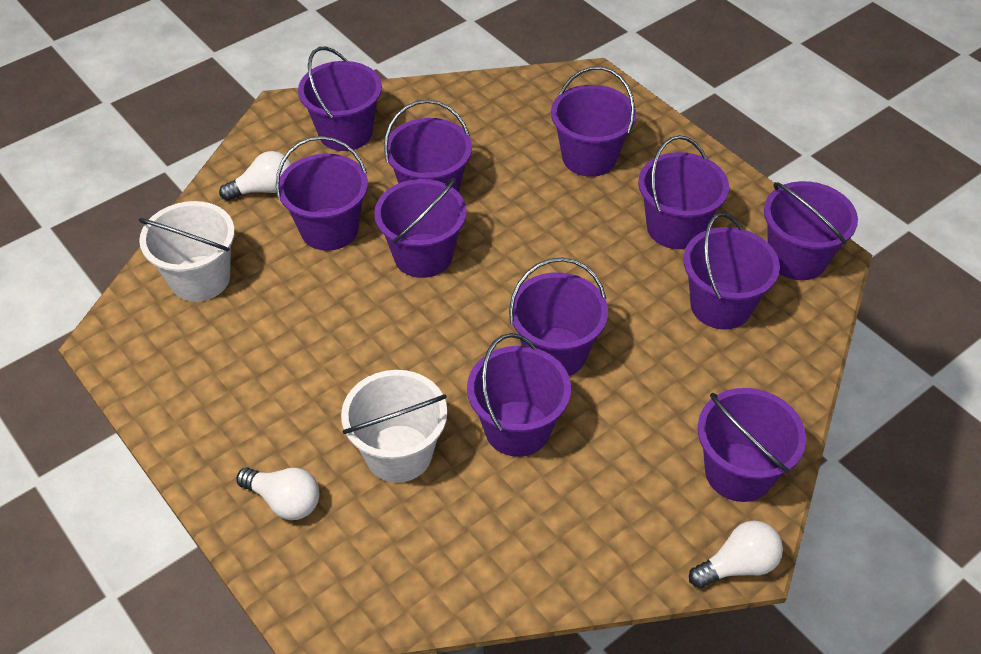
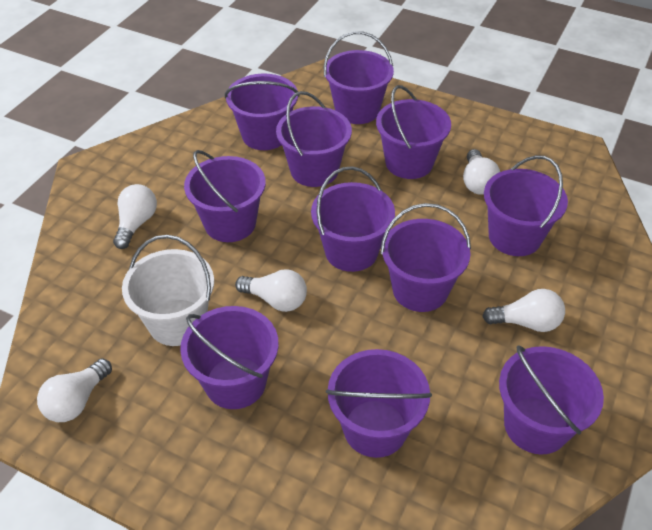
white bucket: [138,201,235,302] [341,370,447,483] = 2 -> [122,235,214,346] = 1
white light bulb: [219,151,291,201] [236,467,319,520] [689,521,783,588] = 3 -> [37,359,112,422] [113,184,157,249] [235,269,307,312] [463,149,500,195] [482,289,565,332] = 5

